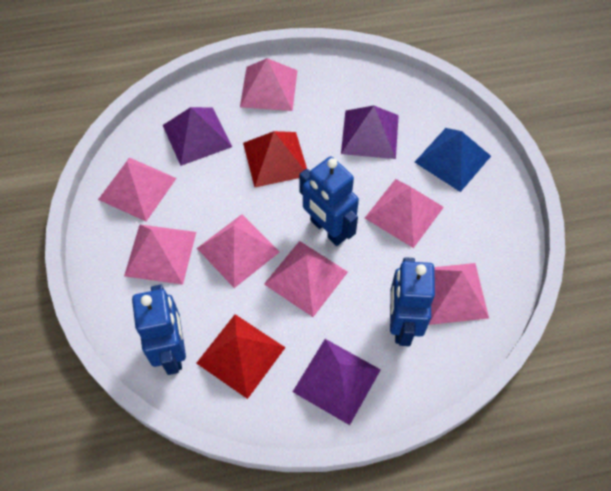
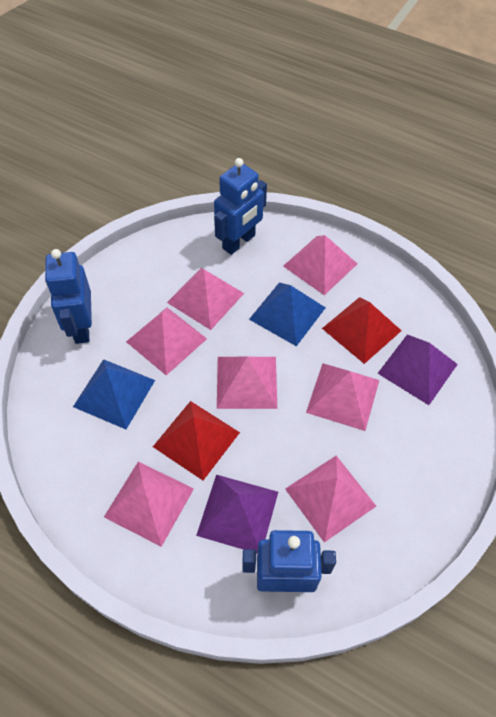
blue pyramid: [415,128,491,192] = 1 -> [73,359,155,429] [249,283,326,346] = 2
purple pyramid: [163,107,232,166] [293,339,381,425] [341,106,399,159] = 3 -> [196,475,278,553] [377,334,458,405] = 2

